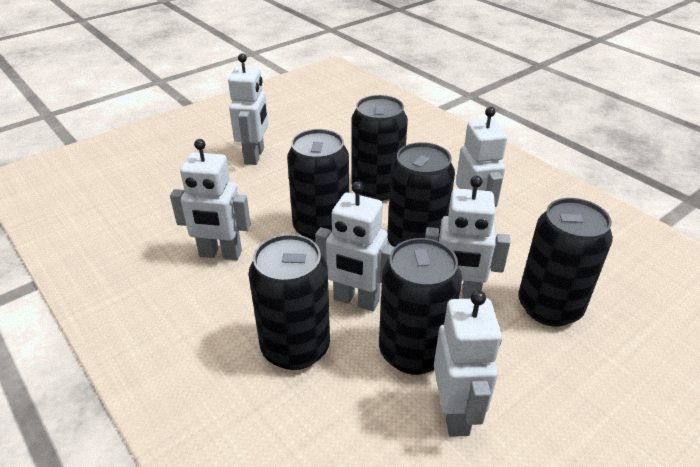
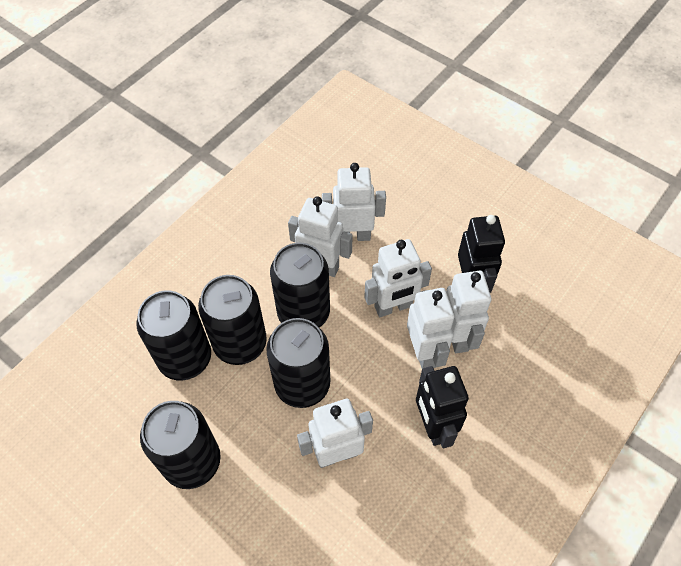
black can: [249,234,330,370] [287,129,349,243] [351,95,408,201] [379,238,462,375] [387,142,455,247] [518,198,613,327] = 6 -> [136,290,211,381] [140,401,221,489] [198,275,267,365] [266,318,330,408] [270,243,330,328] = 5
black robot: none = 0 -> [416,366,469,448] [458,215,505,293] = 2

